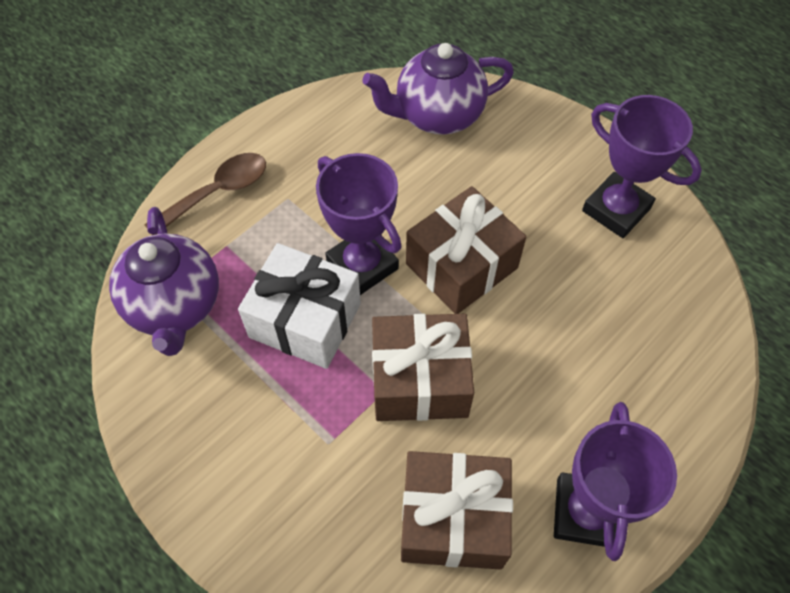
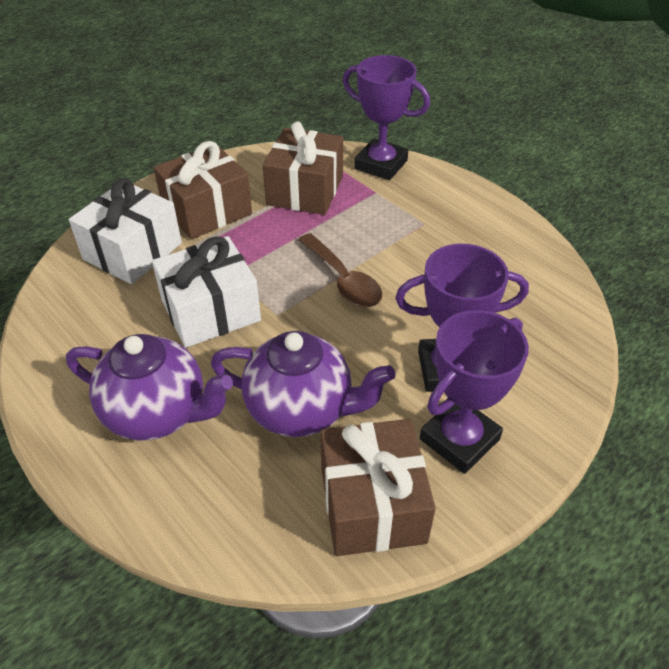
white gift: [238,243,361,369] = 1 -> [69,178,182,284] [152,236,261,348] = 2

